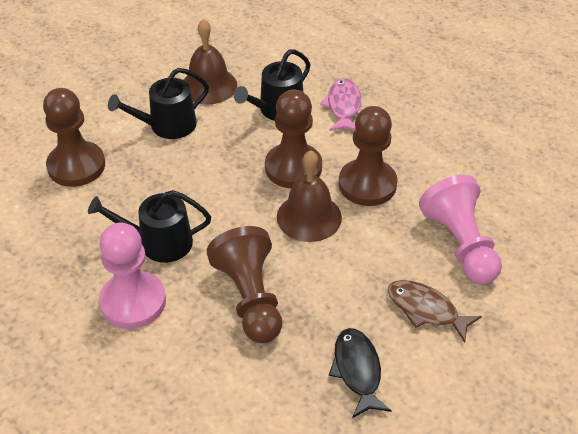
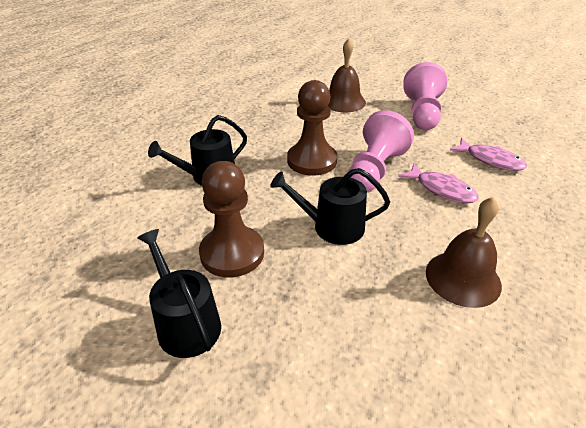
black fish: [329,328,392,418] = 1 -> none = 0
brown fish: [388,280,482,343] = 1 -> none = 0
brown pawn: [43,88,105,187] [207,226,282,343] [265,90,322,188] [339,106,398,206] = 4 -> [199,161,264,278] [287,80,337,176] = 2
pink fish: [320,78,361,131] = 1 -> [398,163,479,203] [450,138,527,171] = 2

